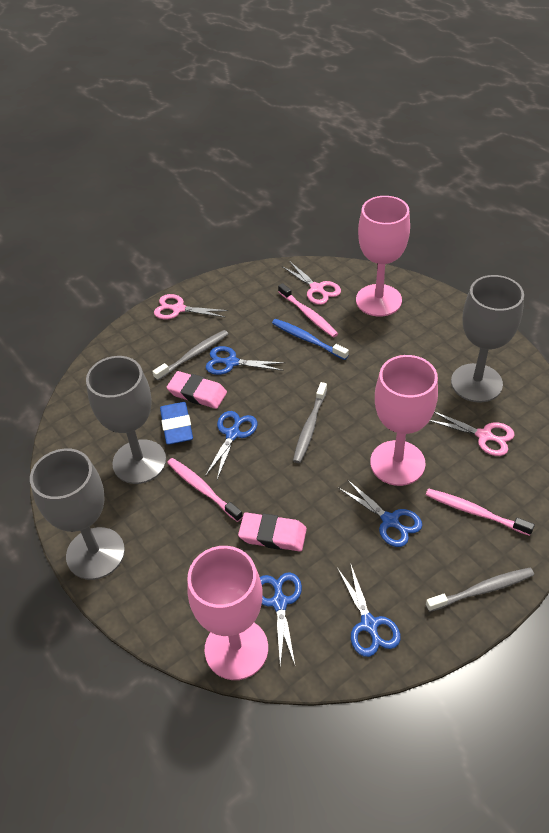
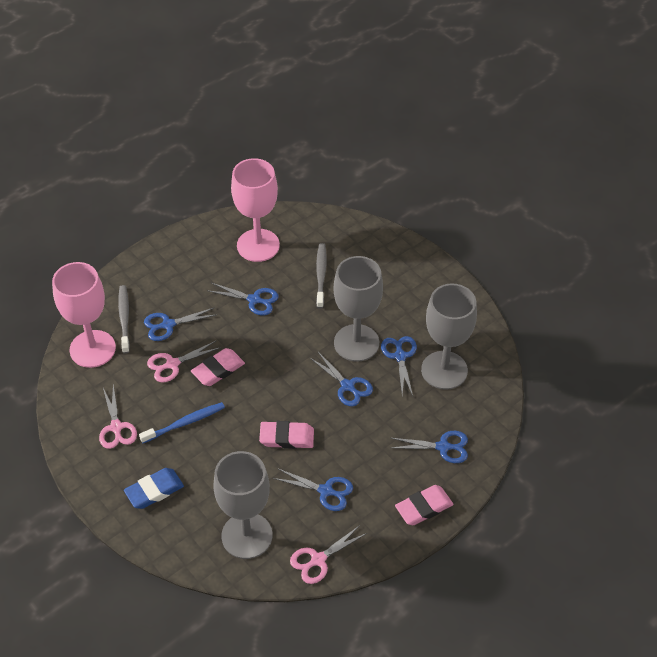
blue scissors: [205,411,258,479] [206,346,285,375] [260,572,302,666] [338,563,401,657] [339,480,422,547] = 5 -> [144,307,218,341] [209,283,278,316] [273,468,353,511] [309,351,373,406] [381,336,417,396] [391,431,468,463] = 6
grey toothbrush: [152,330,228,381] [293,382,327,463] [426,568,534,612] = 3 -> [118,285,130,354] [316,243,327,308] = 2
pink eraser: [167,371,227,409] [238,513,307,552] = 2 -> [191,348,245,386] [259,421,314,449] [395,485,454,525] = 3
pink goblet: [187,546,268,680] [356,196,410,316] [370,355,438,486] = 3 -> [52,262,116,368] [231,158,280,262] = 2
pink toothbrush: [167,458,243,522] [278,283,338,338] [426,488,535,536] = 3 -> none = 0

